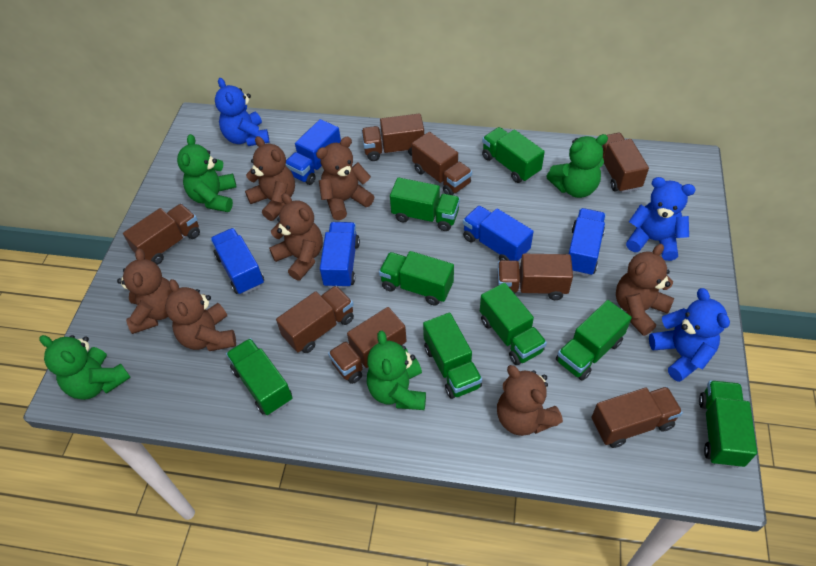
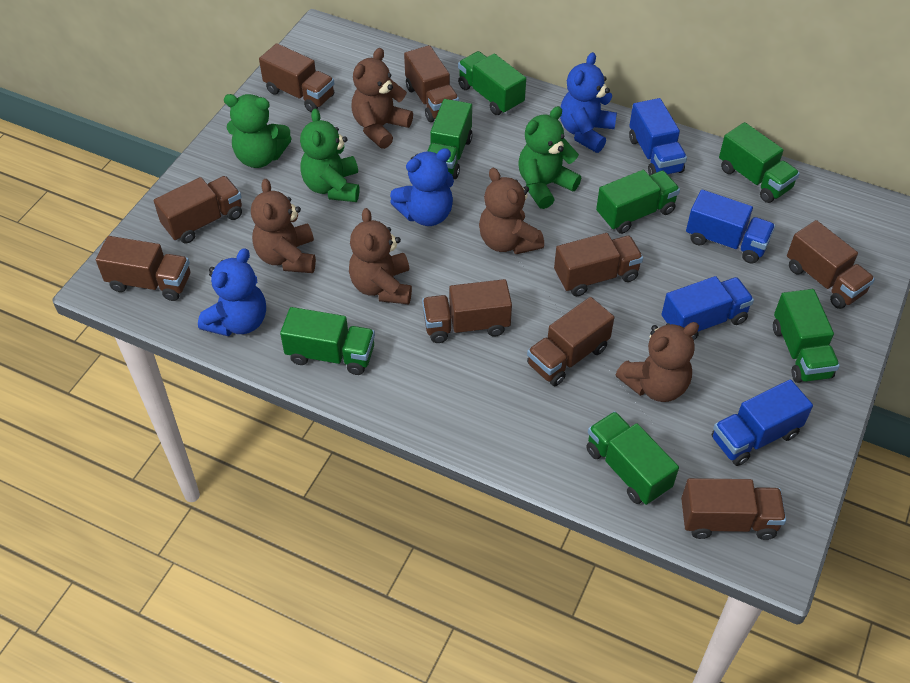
blue truck: [210,228,264,295] [285,119,341,185] [320,222,360,288] [463,206,534,262] [568,208,606,276] = 5 -> [629,98,687,175] [662,276,754,340] [686,190,775,264] [712,380,813,466] = 4
brown teddy bear: [117,249,172,334] [165,279,236,351] [245,136,295,221] [269,193,323,281] [316,137,374,220] [497,365,563,436] [616,244,674,336] = 7 -> [251,179,316,273] [349,208,412,304] [351,48,413,149] [479,168,544,254] [615,322,699,402] = 5
brown truck: [123,204,200,265] [276,286,354,353] [328,307,407,384] [361,114,424,161] [412,132,472,195] [497,254,573,300] [591,386,683,448] [602,133,649,193] = 8 -> [96,236,190,301] [154,176,242,243] [259,43,334,112] [404,45,459,122] [422,279,512,343] [527,297,614,386] [554,233,643,296] [681,478,786,540] [787,220,875,309] = 9
green teddy bear: [40,335,131,400] [177,134,237,212] [367,331,426,410] [546,134,608,198] = 4 -> [224,94,292,168] [300,108,359,202] [518,106,581,209] = 3
green truck: [226,338,292,415] [379,251,454,306] [390,177,460,231] [423,313,482,399] [480,283,547,365] [482,127,545,183] [556,300,632,381] [699,380,757,468] = 8 -> [280,307,375,375] [427,99,473,179] [458,51,526,115] [586,411,679,505] [596,170,680,234] [719,122,800,203] [773,289,840,383] = 7

